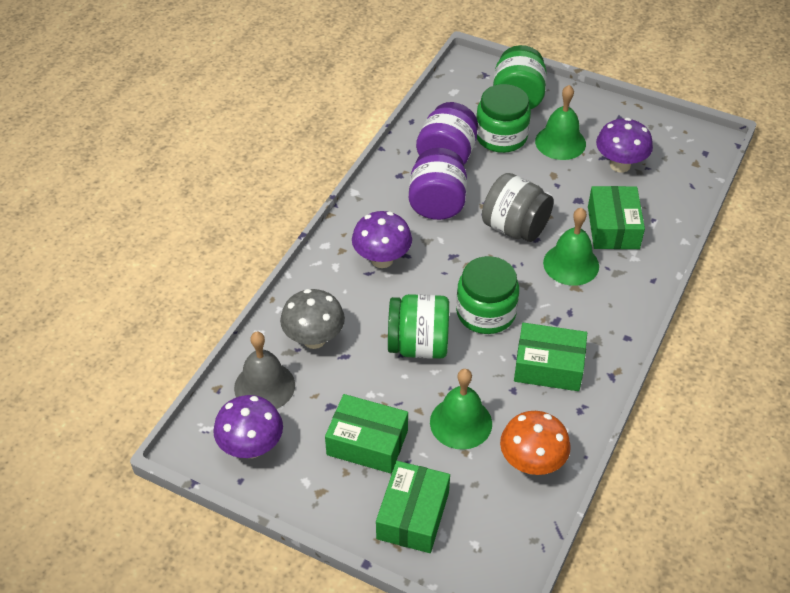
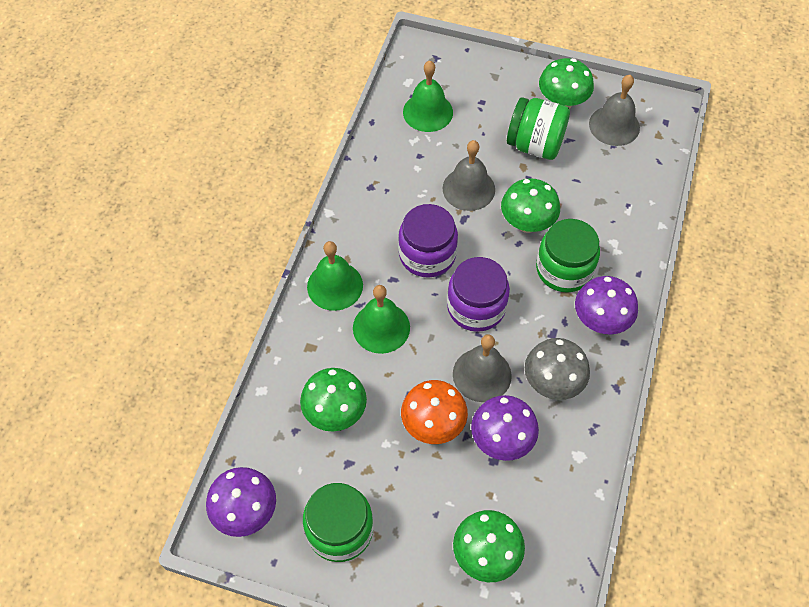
green box: [325,394,408,473] [376,461,450,553] [514,323,587,391] [588,186,645,249] = 4 -> none = 0
green jar: [388,294,449,359] [456,256,519,334] [476,84,531,153] [493,45,547,109] = 4 -> [303,483,373,562] [507,97,570,160] [536,219,600,293] = 3
green mushroom: none = 0 -> [300,368,367,432] [453,510,525,582] [501,178,560,233] [539,58,594,109] = 4
grey bell: [234,332,295,409] = 1 -> [443,140,495,211] [453,335,512,402] [589,75,640,146] = 3
grey jar: [482,173,554,242] = 1 -> none = 0

